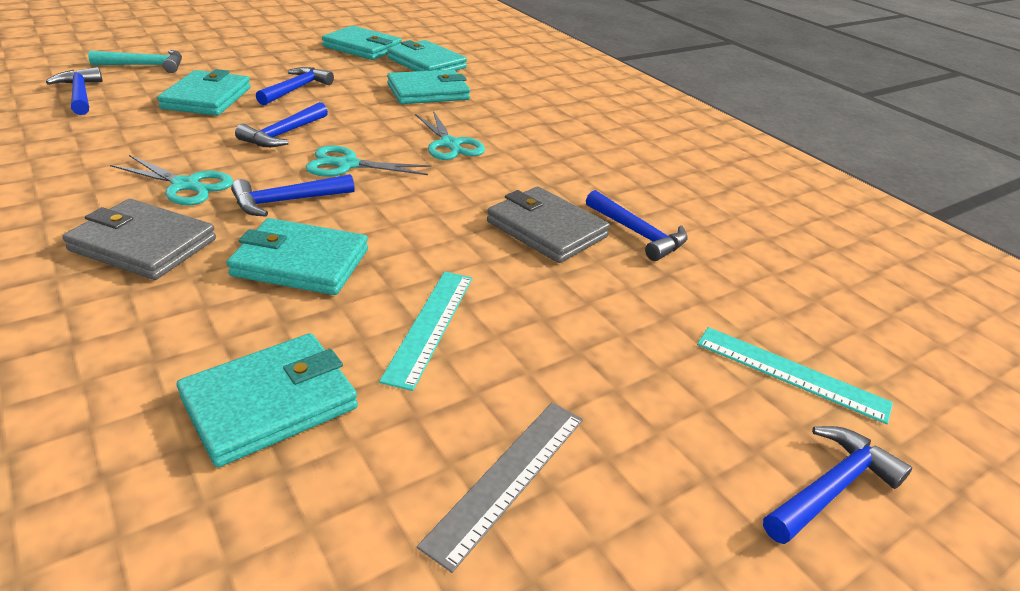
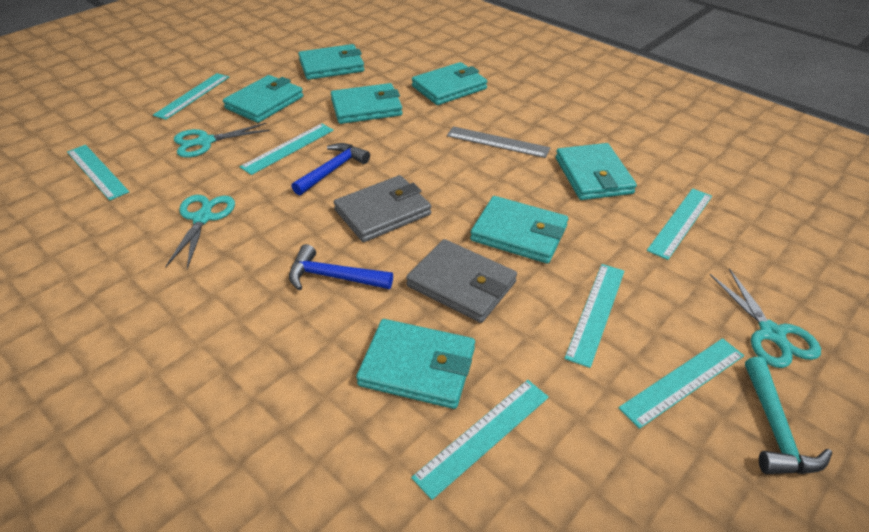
blue hammer: [46,67,103,115] [231,174,355,217] [235,102,328,147] [256,67,334,106] [586,190,688,261] [763,426,912,544] = 6 -> [289,244,393,290] [291,143,370,196] = 2
turquoise ruler: [379,272,472,391] [697,327,893,424] = 2 -> [67,145,129,201] [153,73,229,120] [240,123,334,175] [411,380,549,500] [564,264,625,368] [618,338,744,429] [647,188,712,260] = 7
turquoise wallet: [157,69,251,116] [177,333,358,467] [227,218,368,295] [322,26,402,60] [387,40,467,71] [387,70,470,104] = 6 -> [223,75,303,123] [298,44,364,80] [331,83,403,124] [356,319,475,409] [412,62,487,105] [470,196,568,264] [556,143,637,200] = 7

